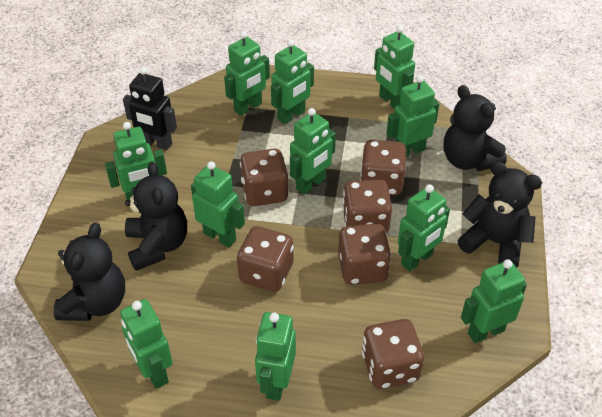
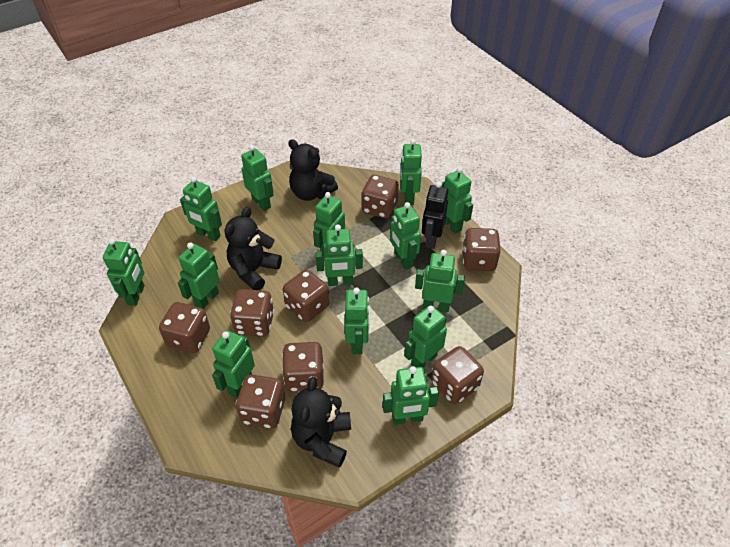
black teddy bear: [54,223,125,321] [125,162,187,271] [444,85,507,171] [458,161,542,268] = 4 -> [225,207,282,290] [288,139,338,201] [291,376,351,468] = 3
brown dice: [237,226,294,292] [240,149,289,206] [338,223,391,285] [342,179,392,233] [360,140,406,196] [362,319,424,389] = 6 -> [159,302,210,353] [230,289,274,337] [236,374,285,428] [282,342,324,392] [283,270,329,322] [361,175,399,219] [431,346,484,404] [462,228,501,271] = 8
green robot: [105,122,167,200] [120,299,173,389] [191,161,245,247] [224,31,270,116] [255,312,296,401] [271,40,314,124] [290,108,336,194] [374,26,415,109] [386,75,439,157] [398,184,450,271] [461,259,527,343] = 11 -> [103,238,145,306] [178,242,220,309] [180,177,222,241] [212,330,255,398] [241,145,274,211] [313,192,345,257] [316,225,363,286] [345,287,370,354] [383,366,439,425] [390,202,421,270] [400,139,422,205] [404,305,447,367] [415,250,465,312] [442,167,473,234] = 14

